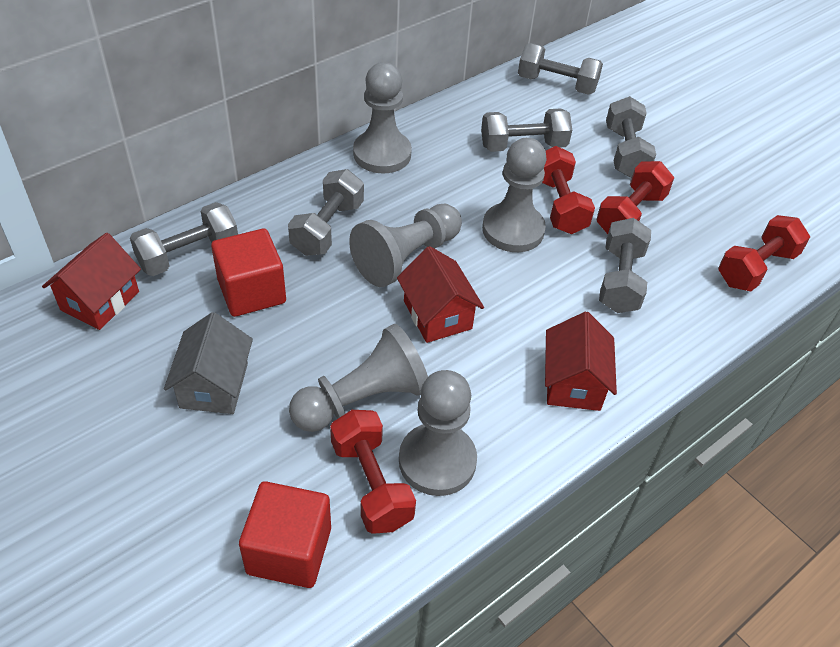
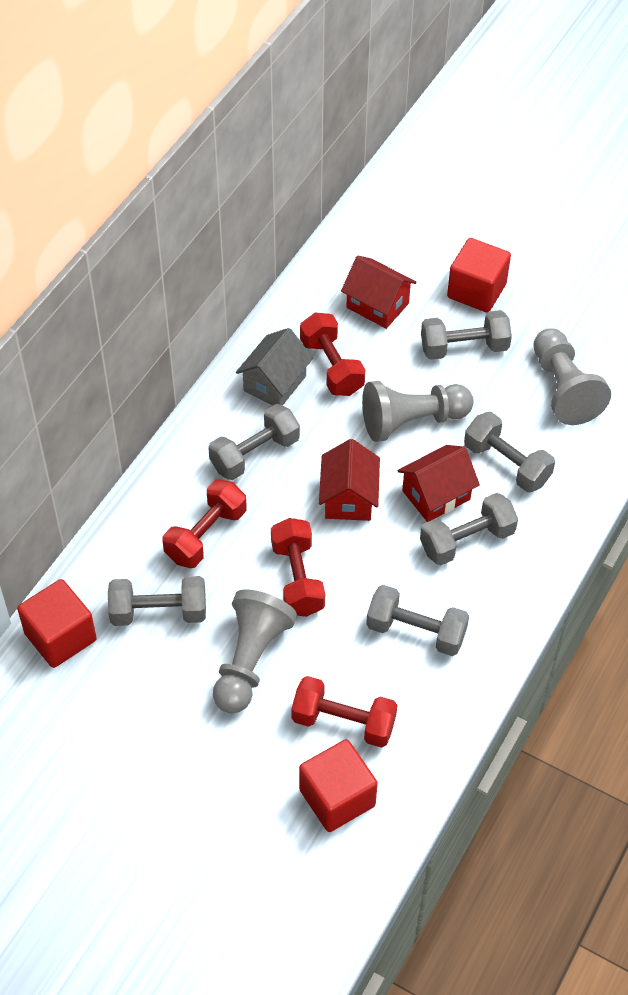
grey pawn: [289,324,428,432] [349,204,462,287] [353,62,412,174] [399,370,477,496] [482,138,547,252] = 5 -> [213,589,297,713] [362,381,474,442] [534,328,611,425] = 3
red cube: [211,228,286,317] [239,481,331,588] = 2 -> [17,579,97,668] [299,739,378,832] [447,238,511,313] = 3

